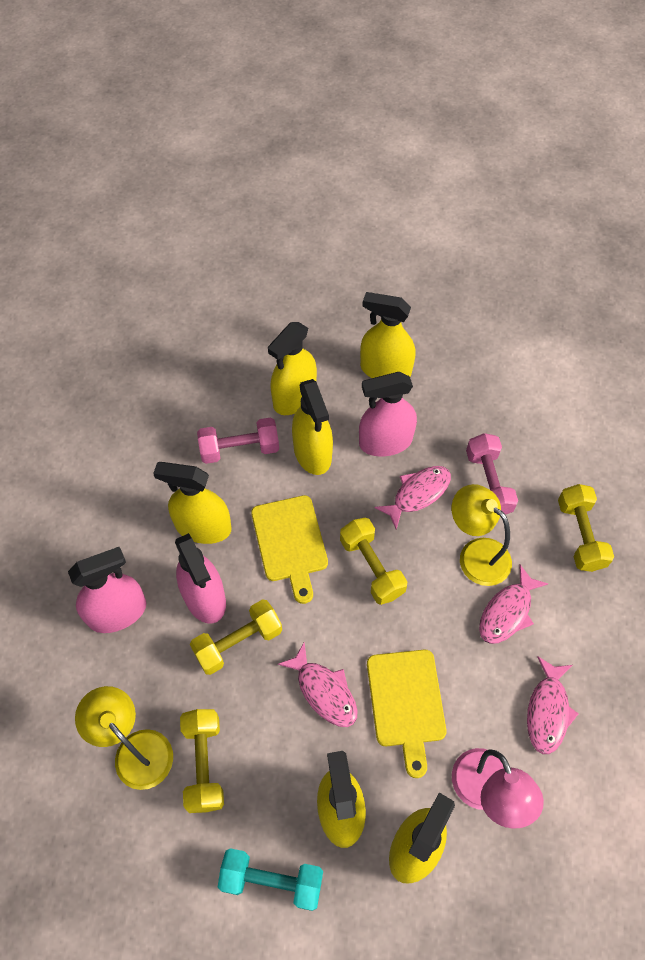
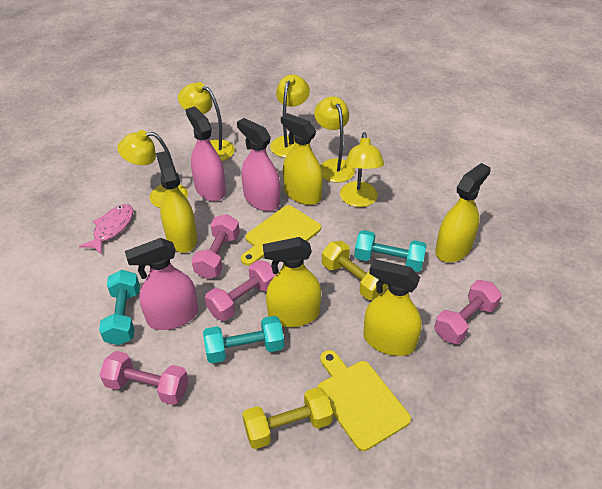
pink dumbbell: [197,417,279,464] [466,433,518,515] = 2 -> [100,351,188,405] [192,214,240,279] [205,260,276,321] [434,280,502,344] = 4
pink fish: [278,642,358,727] [375,466,451,529] [479,565,548,644] [527,656,579,754] = 4 -> [79,204,133,255] = 1
pink lamp: [452,748,544,829] = 1 -> none = 0
turquoise dumbbell: [218,848,323,911] = 1 -> [99,270,140,345] [203,316,284,363] [354,230,427,272] = 3
yellow dumbbell: [180,709,224,813] [190,600,282,675] [340,518,407,605] [558,484,614,572] = 4 -> [242,387,333,449] [322,241,388,300] = 2
yellow lamp: [75,686,173,790] [452,484,512,586] = 2 -> [117,130,188,208] [178,82,235,161] [270,74,310,157] [314,96,355,183] [340,132,384,207] = 5
yellow spray bottle: [153,462,231,544] [268,322,317,415] [292,379,333,475] [317,751,366,848] [360,292,415,378] [389,793,455,883] = 6 -> [156,151,197,253] [263,237,321,327] [281,113,323,205] [363,259,422,356] [435,163,491,262] = 5

